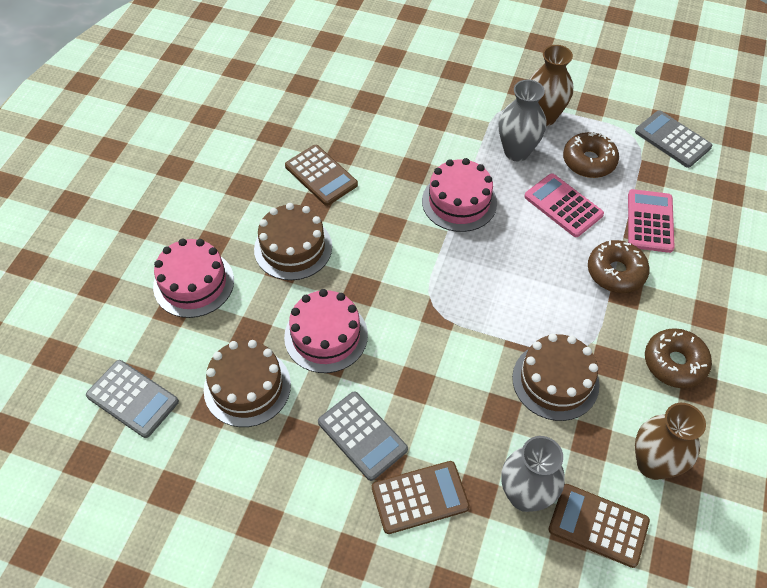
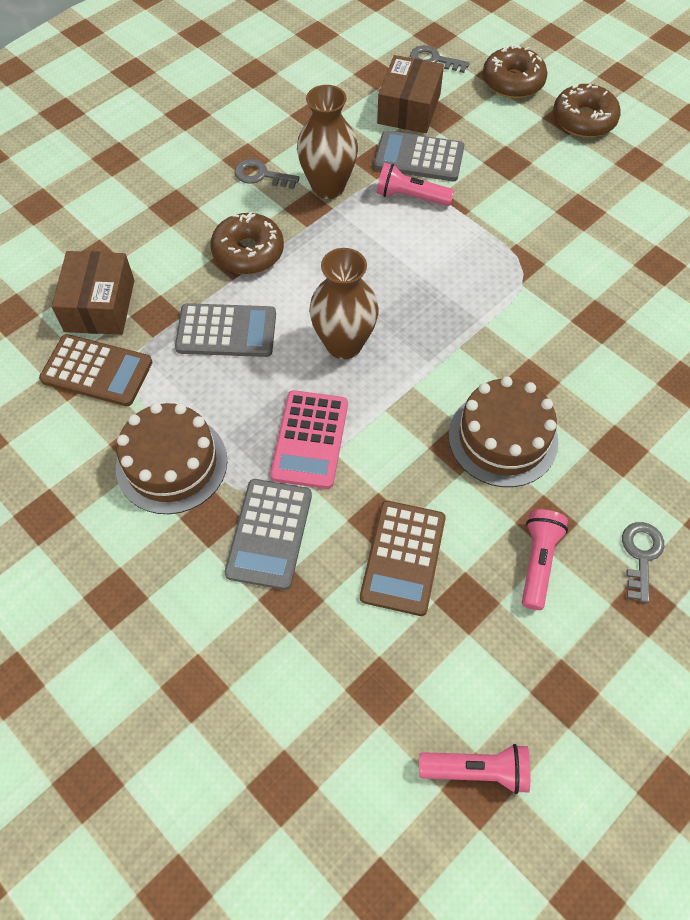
brown box: none = 0 -> [51,251,135,335] [377,55,444,133] = 2
brown cake: [204,340,291,427] [254,203,332,280] [512,333,600,421] = 3 -> [116,403,227,514] [449,376,558,487] = 2
brown calculator: [285,145,358,206] [372,461,470,534] [549,484,650,568] = 3 -> [39,334,152,406] [360,501,446,616] = 2
grey key: none = 0 -> [234,159,300,189] [410,45,470,73] [622,522,664,603] = 3
grey vase: [499,80,546,162] [501,436,565,512] = 2 -> none = 0
pink cake: [153,238,234,318] [284,289,368,373] [422,158,497,232] = 3 -> none = 0
pink calculator: [524,173,604,237] [628,189,675,253] = 2 -> [270,390,348,489] = 1
pink flashlight: none = 0 -> [377,163,455,206] [419,744,530,794] [522,509,568,610] = 3

